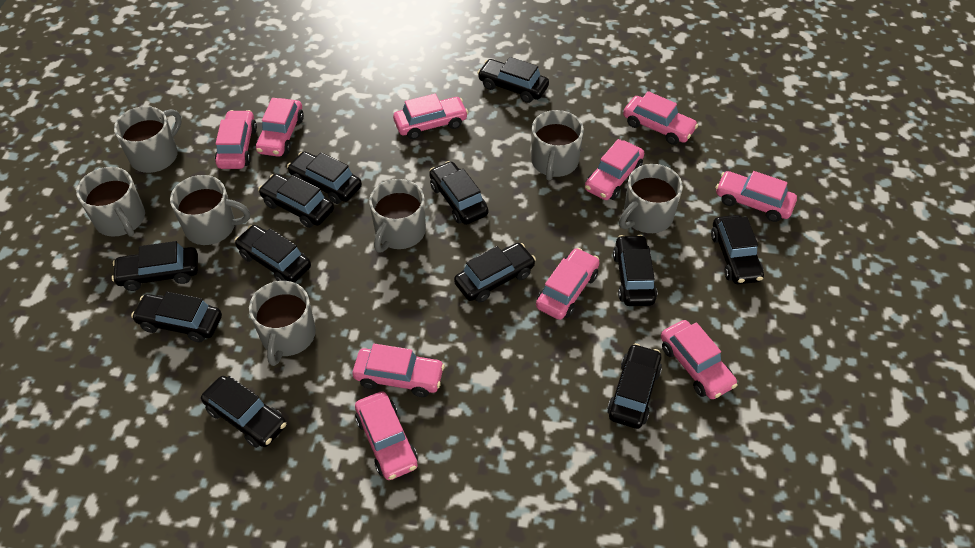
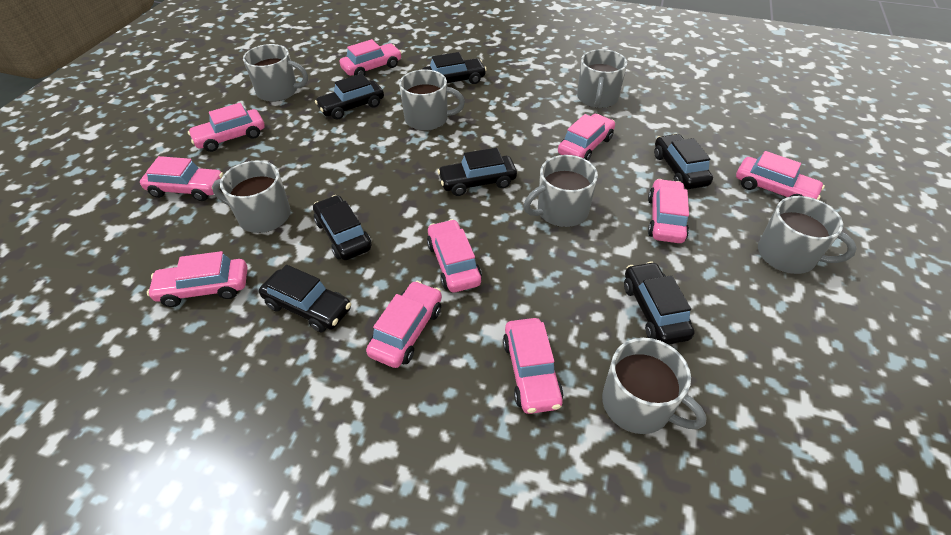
black car: [112,241,198,291] [131,292,222,343] [201,376,286,448] [234,225,311,283] [258,174,334,228] [287,151,362,204] [429,161,488,225] [454,243,536,303] [477,57,549,103] [607,343,662,429] [613,235,657,306] [711,215,764,284] = 12 -> [259,265,351,332] [313,195,371,260] [315,74,384,120] [422,52,487,84] [437,148,517,196] [624,261,695,344] [654,134,713,189] = 7

